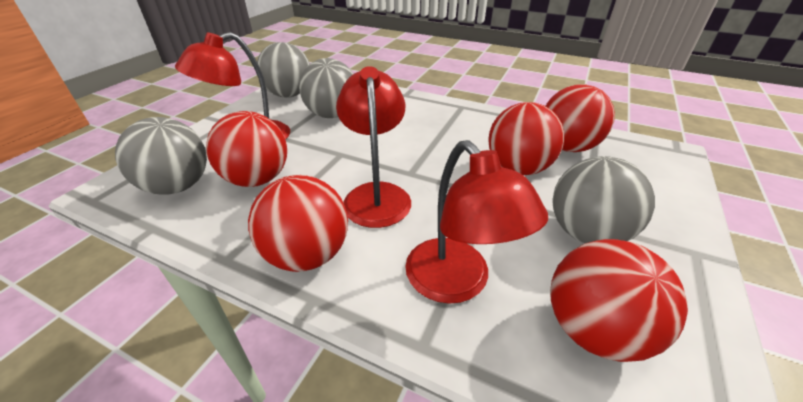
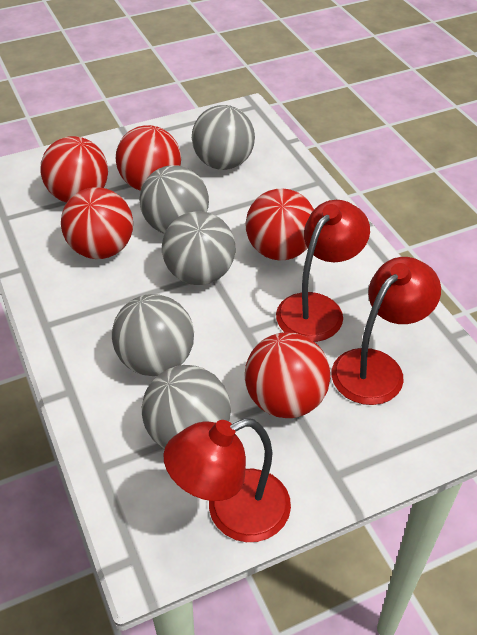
grey ball: [115,117,207,195] [257,42,310,97] [299,58,353,118] [552,156,655,243] = 4 -> [112,294,194,376] [139,165,209,234] [142,365,231,449] [162,211,235,285] [192,105,255,170] = 5

